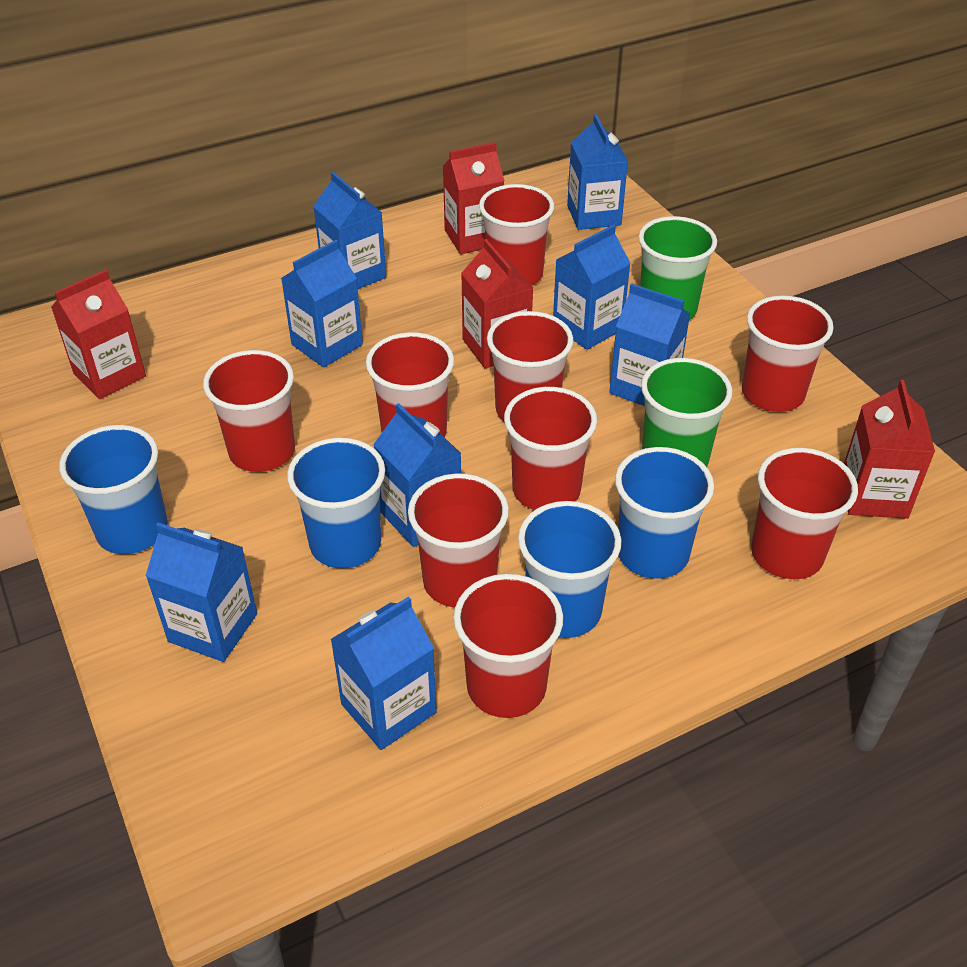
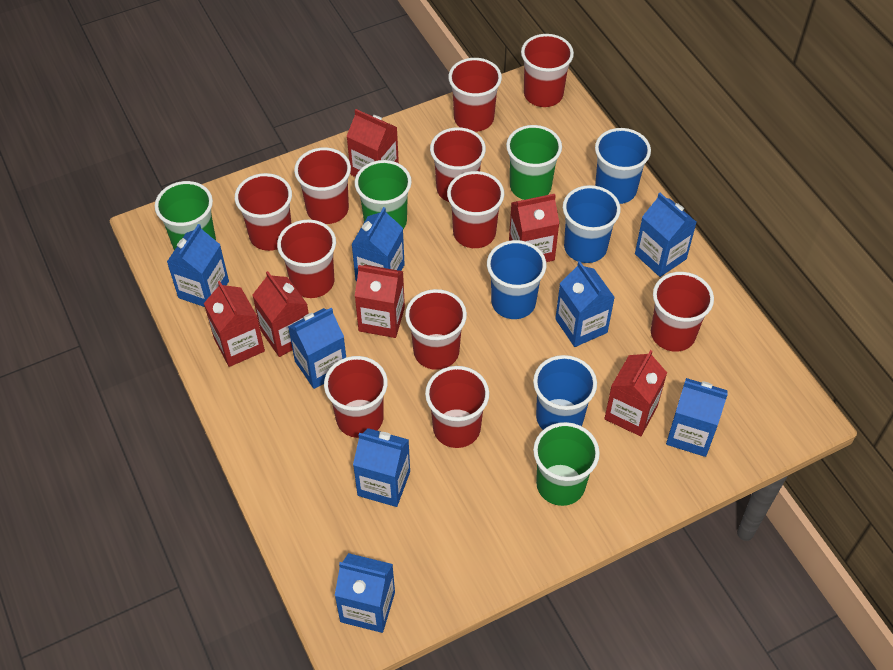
green cup: [638,216,717,320] [641,358,732,467] = 2 -> [155,181,216,250] [355,160,412,229] [506,125,562,200] [533,422,600,506] = 4
red carton: [51,270,146,399] [443,142,504,254] [461,239,533,368] [844,380,935,519] = 4 -> [204,281,265,367] [252,271,309,357] [346,109,399,177] [355,265,405,338] [509,194,560,262] [604,350,667,436] = 6
red cup: [203,350,295,472] [366,332,454,437] [408,473,509,607] [453,574,563,718] [479,184,554,286] [487,311,573,421] [504,387,597,510] [742,296,834,412] [751,448,858,579] = 9 -> [235,173,292,251] [277,219,336,298] [294,147,351,224] [324,356,388,438] [405,289,467,370] [425,366,489,448] [430,127,486,202] [447,171,504,248] [448,58,502,132] [521,34,574,107] [651,272,714,352] = 11

